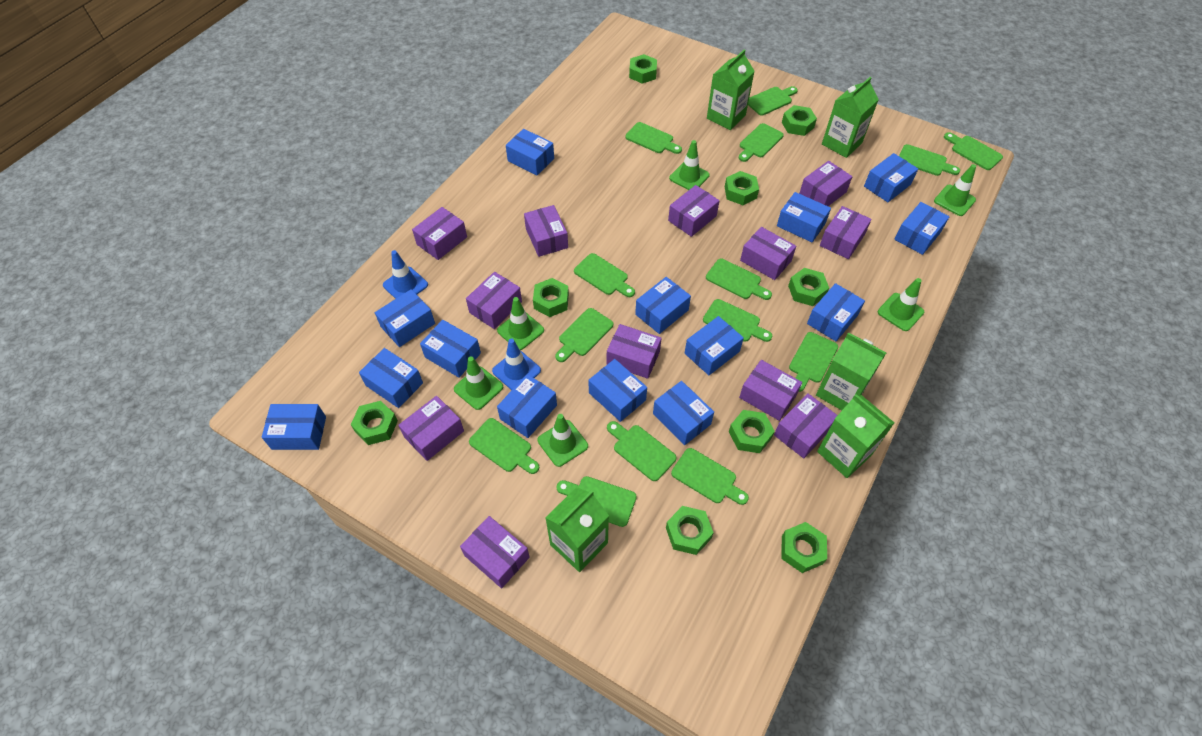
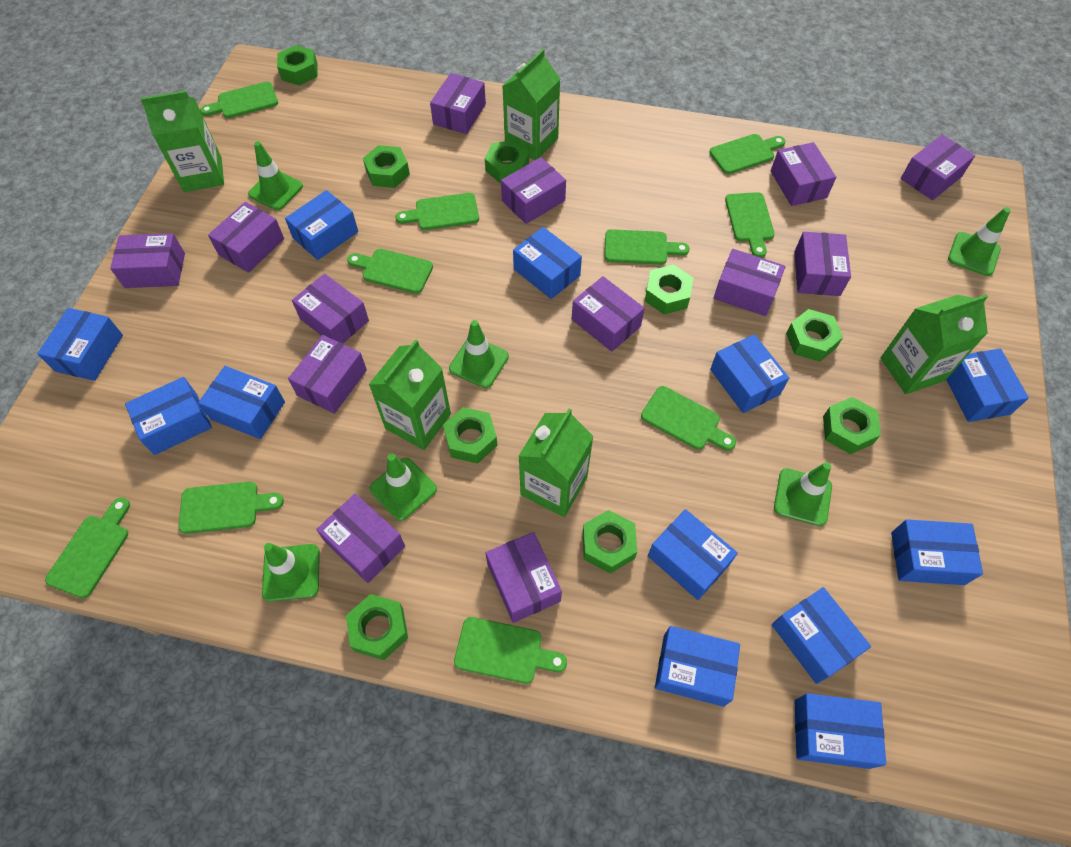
blue box: [262,404,326,450] [359,348,423,408] [375,289,435,347] [420,320,481,378] [497,374,557,438] [506,129,554,175] [588,359,647,422] [635,277,691,334] [653,381,714,445] [685,316,744,375] [777,192,831,242] [807,283,865,341] [864,153,918,202] [894,202,950,255] = 14 -> [37,308,123,381] [125,377,212,455] [198,366,285,439] [285,190,358,260] [513,227,582,299] [648,509,738,600] [655,626,740,707] [710,334,789,413] [772,587,871,684] [795,693,886,769] [891,519,983,585] [946,348,1029,422] = 12
blue traffic cone: [383,250,428,299] [492,339,541,390] = 2 -> none = 0
green cutting board: [469,418,539,474] [555,308,613,362] [556,476,637,527] [574,253,635,297] [607,421,677,481] [625,122,682,154] [671,448,749,505] [703,299,772,342] [706,259,772,300] [739,123,784,162] [748,86,798,116] [789,332,838,392] [899,144,960,176] [944,132,1003,170] = 14 -> [45,497,130,598] [178,481,284,534] [200,82,278,118] [347,249,433,294] [396,193,479,230] [454,617,567,684] [605,229,690,265] [641,386,736,451] [709,134,786,174] [725,192,775,258] = 10
purple box: [398,396,464,461] [412,207,467,260] [460,516,530,588] [466,272,522,329] [524,205,568,257] [607,324,662,379] [668,185,719,237] [739,360,802,421] [740,227,796,280] [774,393,838,458] [799,161,852,206] [820,206,872,259] = 12 -> [110,233,185,288] [208,202,284,273] [288,335,367,414] [292,273,369,344] [316,494,405,583] [430,73,486,134] [486,532,562,623] [501,157,566,224] [572,276,645,352] [714,249,785,316] [771,142,836,206] [794,232,851,296] [901,135,975,200] = 13

